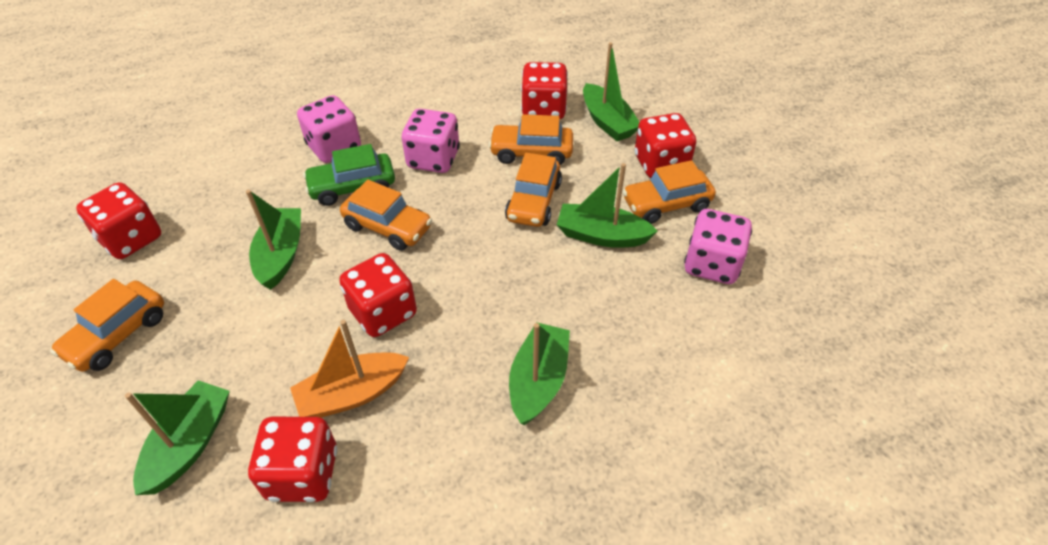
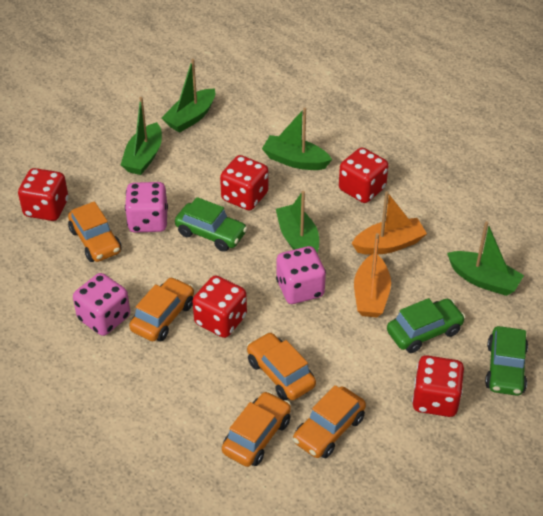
green car: [303,144,395,206] = 1 -> [175,197,247,252] [387,298,465,353] [485,326,528,396] = 3
orange boat: [290,320,409,418] = 1 -> [352,191,427,255] [354,233,391,317] = 2

